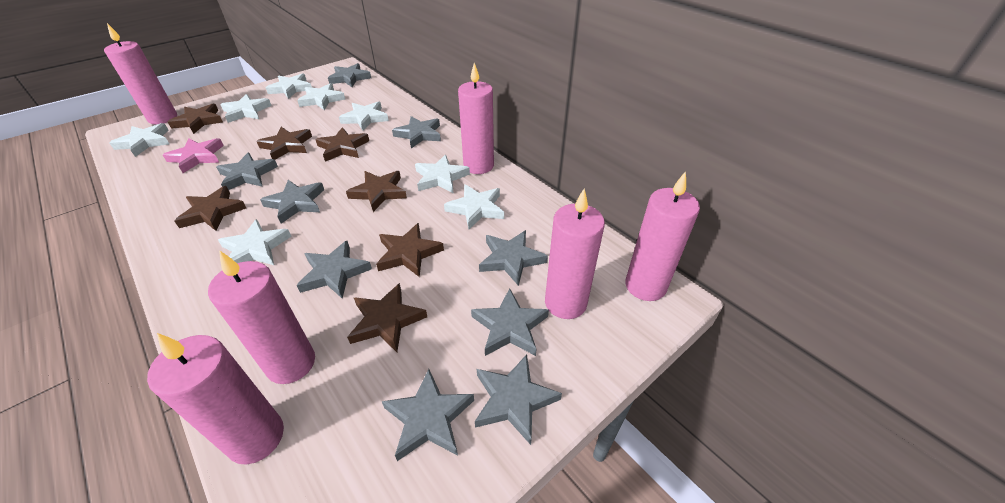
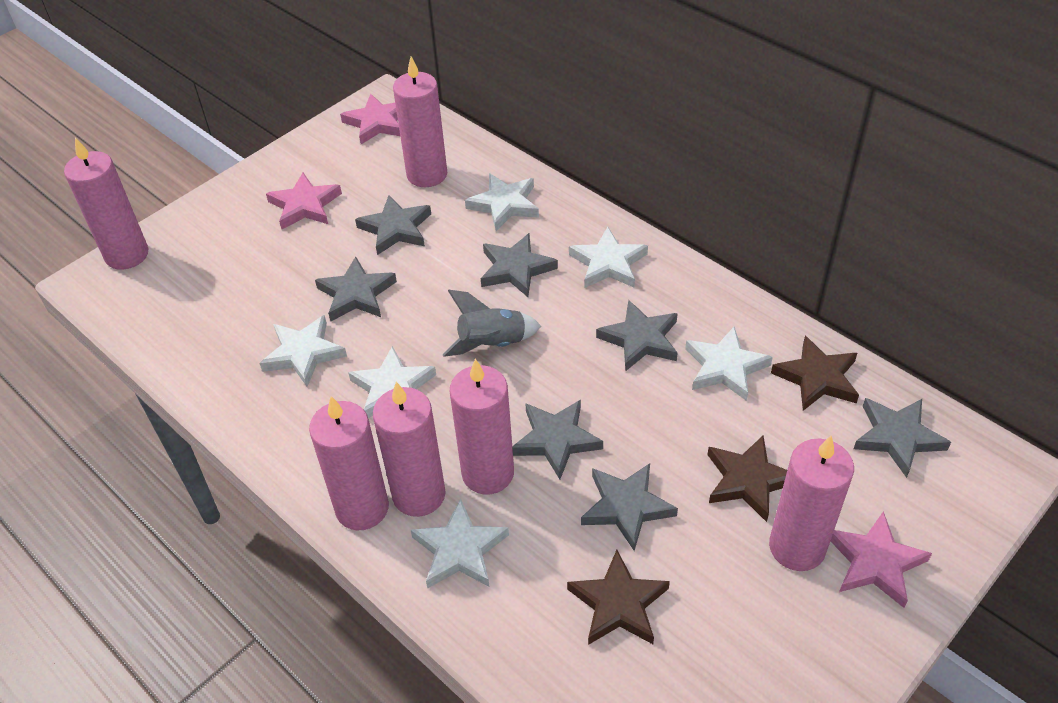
brown star: [167,104,223,134] [175,186,246,231] [257,127,312,160] [315,127,369,162] [346,171,407,212] [347,283,427,352] [376,223,444,277] = 7 -> [567,550,670,645] [707,436,787,522] [771,336,859,411] = 3
grey rocket: none = 0 -> [442,290,541,357] = 1
grey star: [216,152,278,190] [260,180,324,224] [296,241,372,298] [328,63,371,87] [382,369,474,461] [392,116,441,148] [471,288,549,356] [475,354,562,445] [479,230,548,286] = 9 -> [315,257,397,322] [355,195,431,255] [481,233,558,297] [512,400,603,479] [581,463,678,551] [596,300,678,372] [854,398,951,478] = 7
pink star: [163,138,224,173] = 1 -> [266,173,342,230] [340,94,400,144] [830,511,932,608] = 3
white star: [109,123,169,157] [218,219,292,265] [220,94,272,123] [266,73,312,99] [297,83,345,110] [339,101,389,131] [415,155,470,194] [444,184,504,229] = 8 -> [259,315,347,387] [348,346,436,418] [411,499,509,588] [465,173,539,231] [569,227,648,288] [685,327,773,401] = 6

